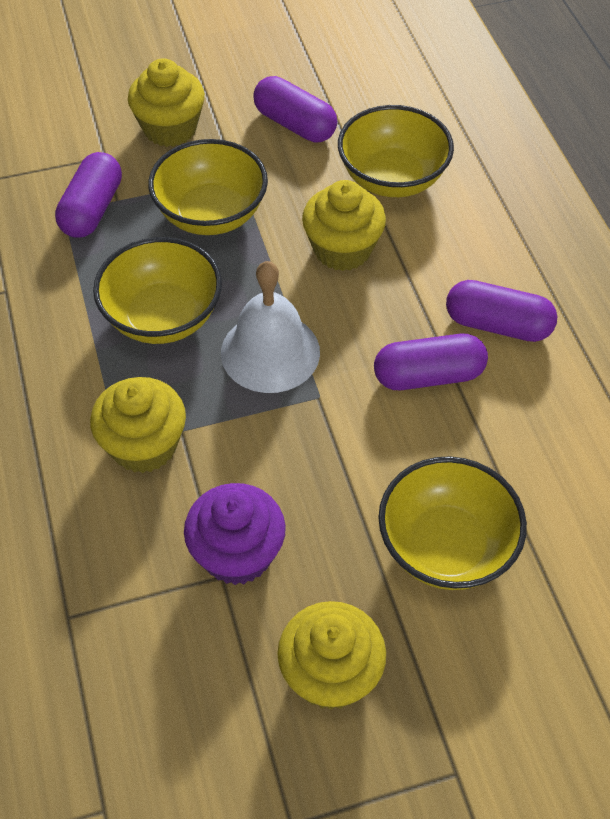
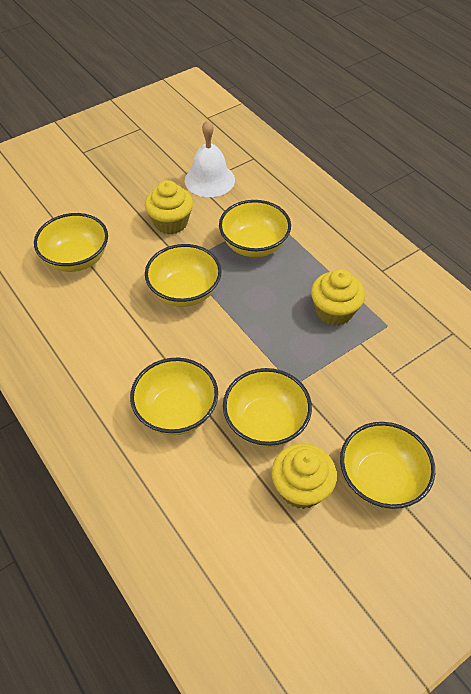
purple capsule: [55,152,122,238] [253,76,337,142] [374,334,488,390] [446,280,557,342] = 4 -> none = 0
purple cupcake: [184,483,286,585] = 1 -> none = 0
yellow bowl: [93,237,222,344] [148,139,268,235] [338,105,454,197] [378,456,527,590] = 4 -> [34,213,108,272] [130,358,218,435] [145,244,222,307] [219,200,291,257] [223,368,312,447] [340,422,435,509] = 6
yellow cupcake: [90,377,186,473] [128,58,205,147] [277,601,386,710] [302,180,386,271] = 4 -> [145,180,193,235] [272,443,337,509] [311,269,365,326] = 3

